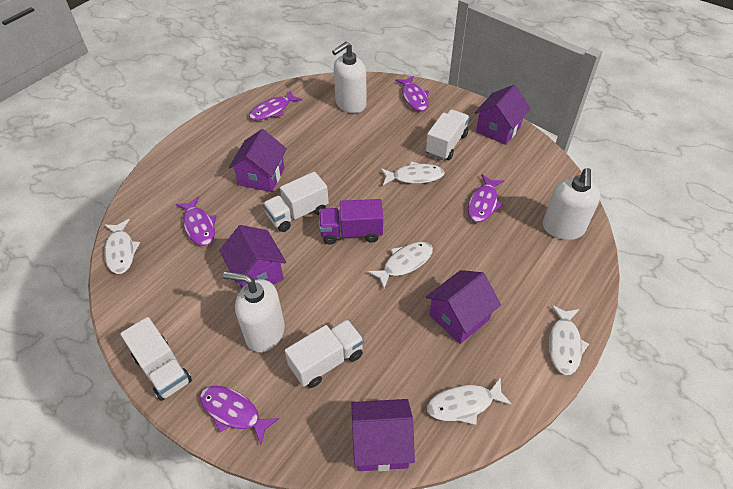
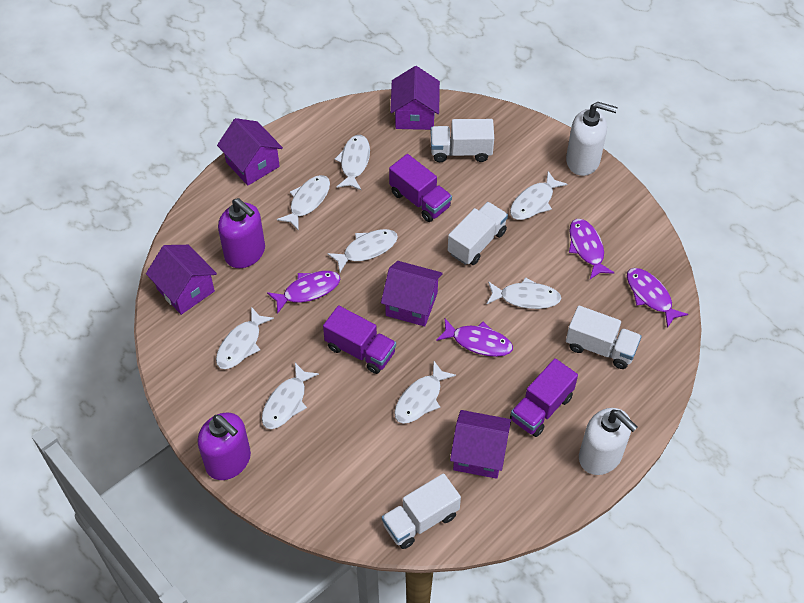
purple fish: [176,196,216,246] [200,386,279,445] [249,90,302,120] [395,76,429,111] [468,175,504,223] = 5 -> [267,271,340,314] [436,319,513,357] [569,219,614,279] [627,268,688,328] = 4
purple soap dispenser: none = 0 -> [198,413,251,480] [218,198,265,268] = 2
purple truck: [319,199,383,245] = 1 -> [323,306,396,374] [389,154,452,222] [510,358,578,437] = 3
white fish: [104,219,140,274] [368,242,433,289] [381,161,445,185] [427,377,512,425] [549,305,589,375] = 5 -> [216,307,274,369] [262,363,319,429] [277,175,330,231] [327,229,398,272] [335,135,370,190] [394,361,456,424] [487,277,561,309] [510,171,568,220] = 8
white soap dispenser: [223,272,285,352] [332,42,367,113] [543,168,600,240] = 3 -> [566,102,617,176] [579,408,637,475] = 2

